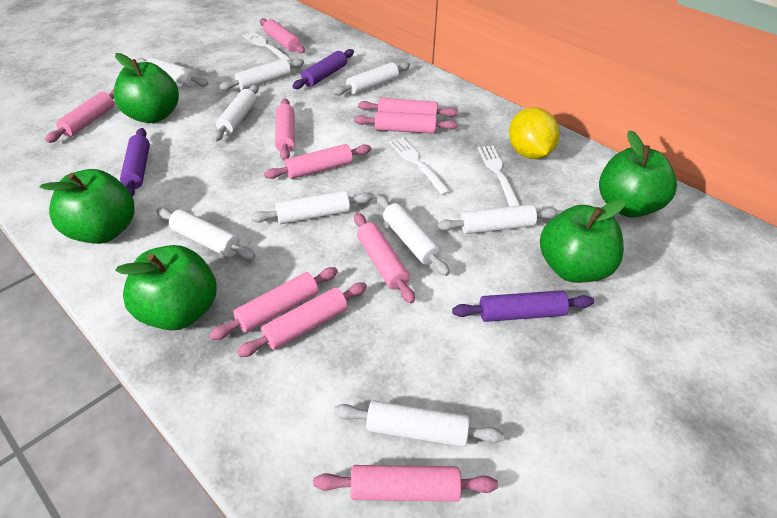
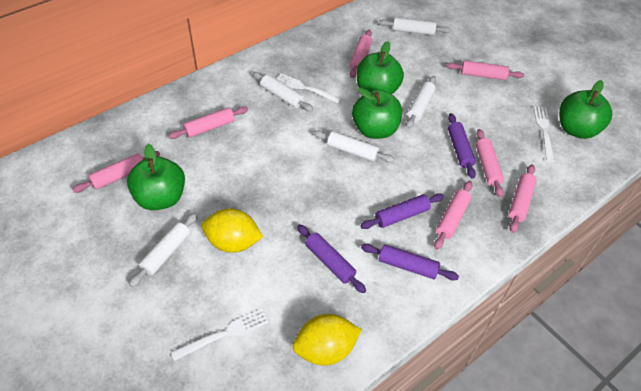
green apple: [40,169,135,244] [113,53,179,123] [115,245,217,331] [540,199,625,283] [599,130,677,218] = 5 -> [127,144,185,210] [352,87,402,139] [357,41,404,94] [559,80,612,139] = 4
pink rolling pin: [45,89,114,143] [209,267,338,340] [237,283,367,357] [260,18,305,53] [264,144,371,179] [275,98,295,161] [313,465,498,502] [354,111,458,134] [354,213,415,304] [358,98,458,117] = 10 -> [72,151,160,193] [168,106,248,139] [349,30,372,78] [434,181,472,250] [446,61,524,80] [476,129,504,197] [509,165,537,233] = 7
purple rolling pin: [120,128,150,197] [292,49,354,89] [452,290,594,322] = 3 -> [297,224,366,293] [360,193,444,229] [361,244,459,280] [448,113,476,179] = 4
white rolling pin: [136,57,209,87] [156,207,256,260] [212,85,259,141] [219,59,304,91] [251,190,373,224] [333,62,410,95] [334,400,504,447] [377,195,450,276] [438,204,558,234] = 9 -> [129,213,198,287] [252,72,313,112] [313,130,394,163] [379,17,451,35] [406,76,436,129] = 5
yellow lemon: [509,107,559,159] = 1 -> [202,208,263,253] [293,314,361,366] = 2

